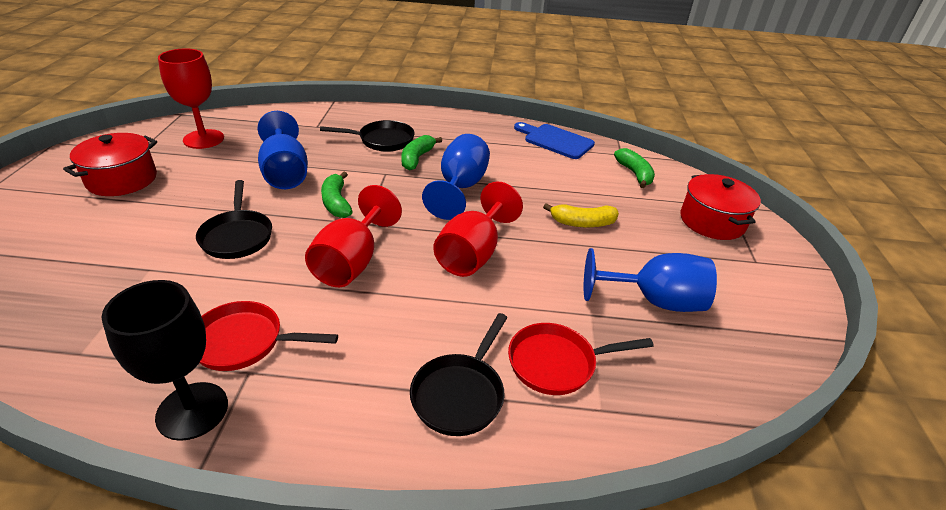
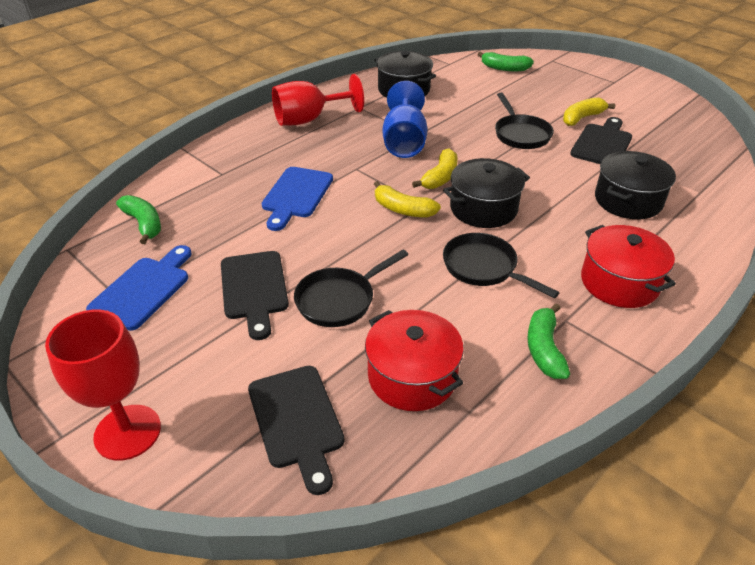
black cutting board: none = 0 -> [221,251,289,340] [248,366,344,495] [570,117,632,164] = 3
black goblet: [101,280,228,441] = 1 -> none = 0
black pot: none = 0 -> [375,51,436,98] [443,158,530,228] [595,151,676,219] = 3
blue cutting board: [514,122,595,159] = 1 -> [86,245,191,331] [261,167,333,231] = 2
blue goblet: [258,111,308,189] [422,134,490,220] [584,248,717,312] = 3 -> [383,81,427,158] = 1
red goblet: [158,48,224,149] [305,185,402,287] [433,182,523,277] = 3 -> [45,309,161,461] [272,74,364,126] = 2
red pan: [200,301,338,371] [508,323,654,395] = 2 -> none = 0
yellow banana: [543,203,619,227] = 1 -> [374,181,441,217] [412,148,458,189] [563,97,615,126] = 3

